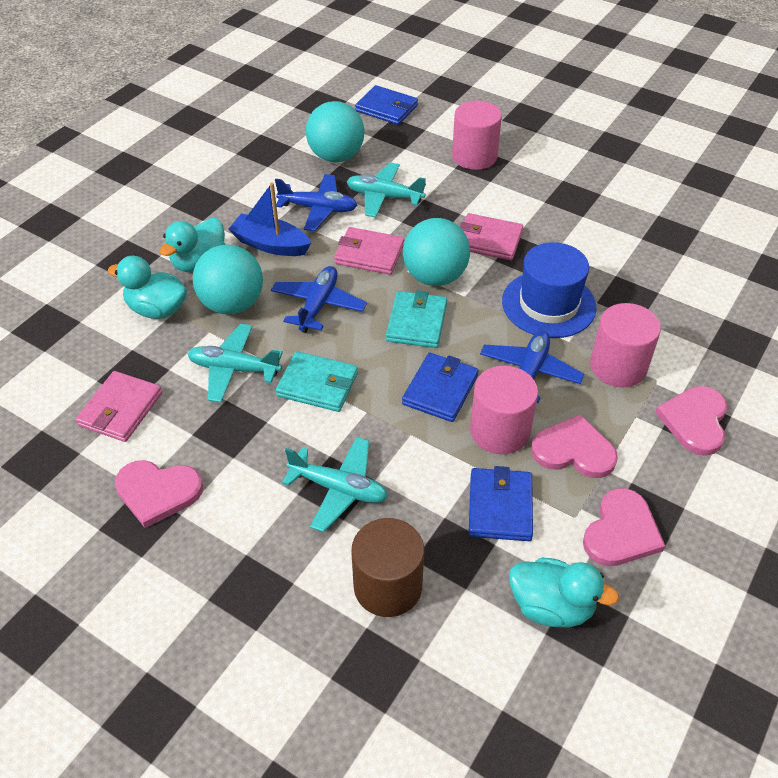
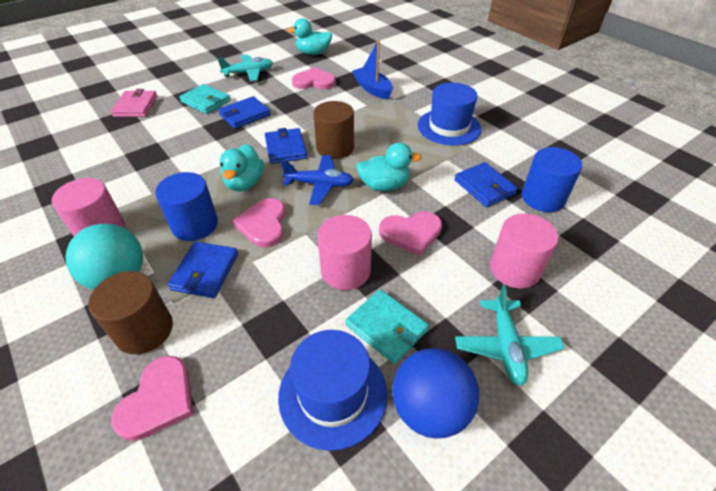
blue ball: none = 0 -> [392,348,479,439] = 1
blue cylinder: none = 0 -> [155,172,218,241] [522,147,582,212] = 2
blue hat: [502,242,597,338] = 1 -> [278,330,387,451] [418,83,481,146] = 2
blue plane: [271,266,367,333] [275,174,357,231] [480,331,584,403] = 3 -> [281,155,354,205] = 1
blue wallet: [355,85,418,125] [402,352,479,422] [469,466,533,541] = 3 -> [167,241,238,298] [218,96,270,129] [265,128,307,164] [454,162,518,207] = 4
brown cylinder: [351,518,424,617] = 1 -> [88,271,173,354] [313,101,354,159] = 2
pink wallet: [76,371,162,442] [334,227,405,275] [459,213,523,260] = 3 -> [111,89,158,117] = 1
turquoise ball: [193,245,263,314] [306,101,365,162] [403,218,470,286] = 3 -> [66,224,143,290] = 1
turquoise plane: [188,324,283,403] [282,437,388,532] [347,162,426,217] = 3 -> [217,54,273,81] [455,285,564,386] = 2

